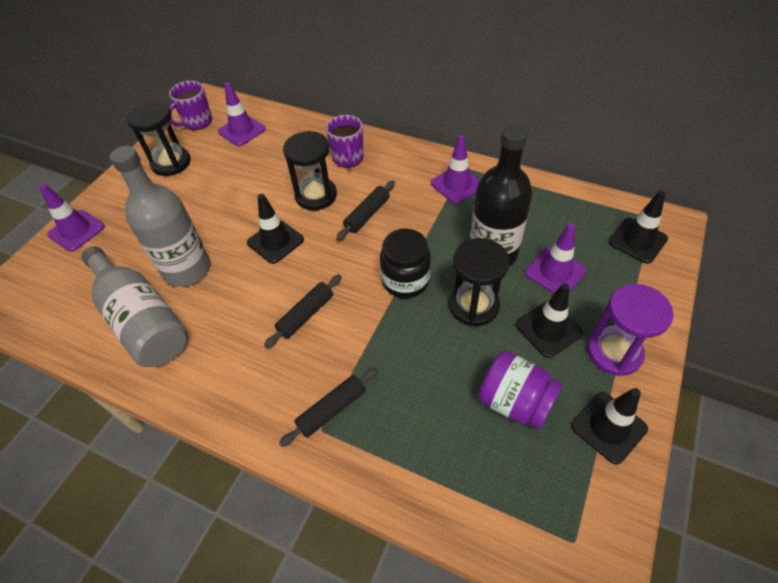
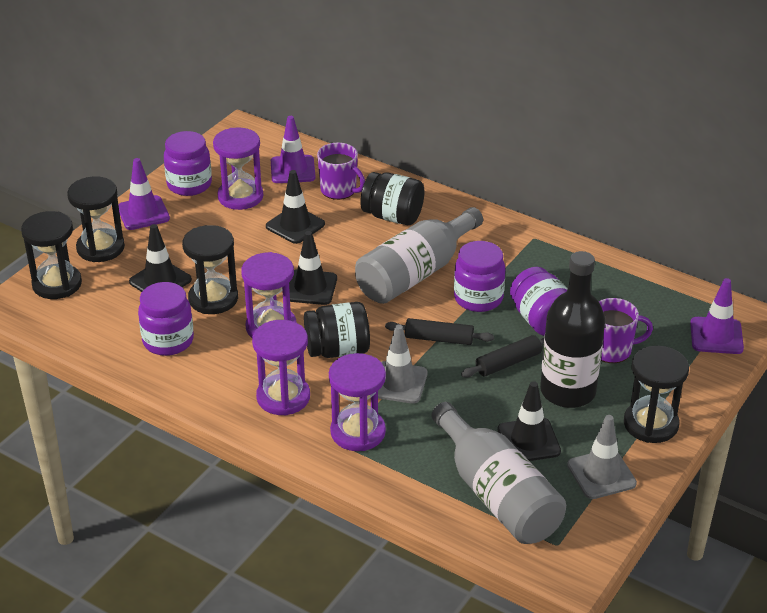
black hourglass: [126,101,191,176] [283,131,337,210] [449,238,510,326] = 3 -> [21,211,82,299] [67,176,125,262] [182,225,238,314] [624,345,689,443] = 4
black jar: [380,229,431,298] = 1 -> [304,302,370,358] [360,172,424,225] = 2
black rolling pin: [264,274,342,348] [279,367,378,447] [336,181,395,240] = 3 -> [385,318,494,345] [461,335,544,377] = 2
grey traffic cone: none = 0 -> [378,325,428,404] [567,415,637,499] = 2
purple hourglass: [587,284,673,376] = 1 -> [213,127,263,210] [241,252,296,338] [252,320,310,415] [329,353,386,451] = 4
purple jar: [478,351,563,430] = 1 -> [138,282,194,356] [164,131,212,196] [454,241,505,312] [510,267,567,336] = 4
purple traffic cone: [39,184,105,252] [218,82,266,146] [431,135,480,204] [525,224,587,293] = 4 -> [118,158,170,230] [271,116,316,183] [690,278,744,354] = 3

